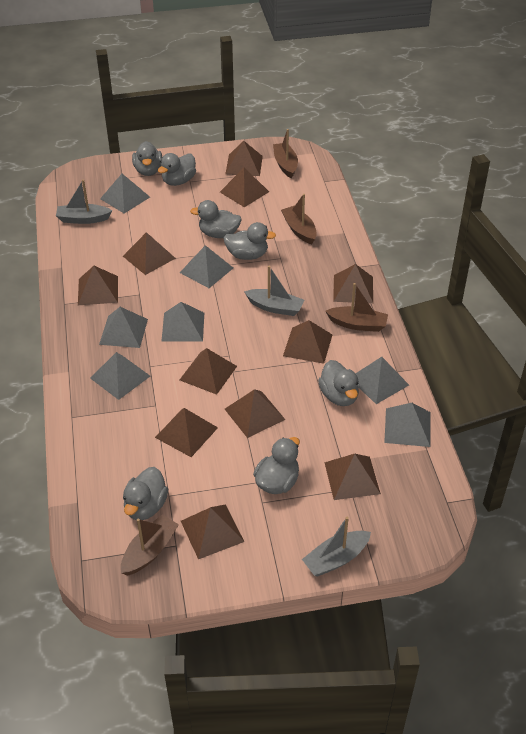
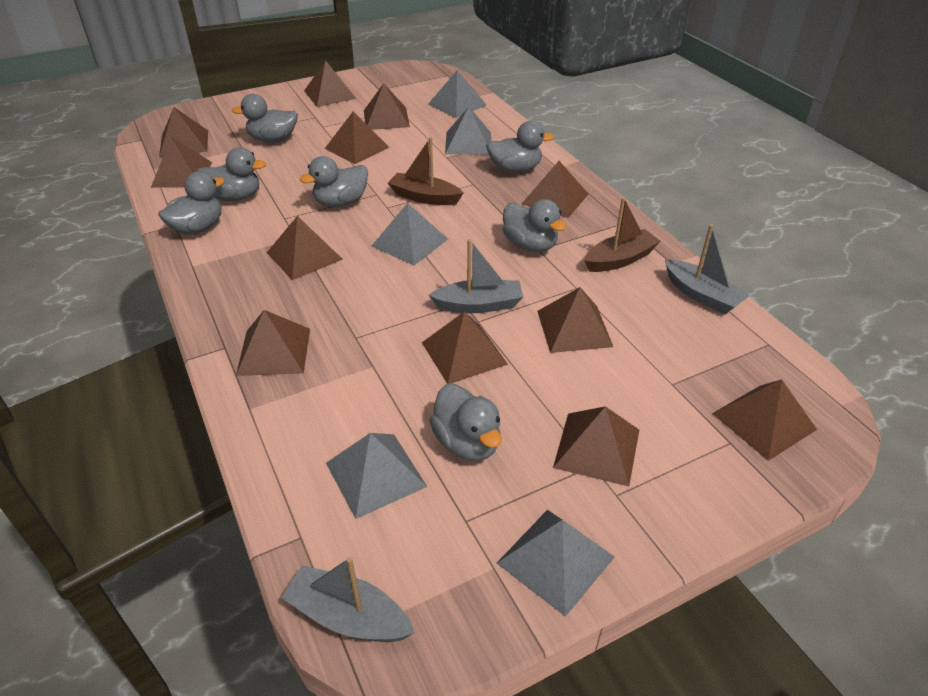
brown boat: [121,514,179,576] [273,129,298,178] [281,194,317,245] [325,283,388,332] = 4 -> [388,137,463,205] [584,197,661,272] = 2
brown pyramid: [78,266,118,305] [123,232,176,275] [155,408,218,457] [180,348,237,395] [181,504,245,559] [220,168,269,207] [225,141,263,176] [225,389,285,438] [283,320,332,364] [324,454,381,500] [333,264,373,303] = 11 -> [151,137,212,188] [159,107,208,157] [236,310,310,376] [267,216,343,280] [304,60,356,107] [324,112,389,164] [364,83,410,130] [422,312,508,384] [522,161,588,218] [537,287,613,353] [553,406,639,486] [712,379,817,461] = 12
grey pyramid: [90,352,150,400] [99,307,148,348] [100,174,150,213] [161,302,204,342] [180,245,233,288] [355,357,409,404] [384,403,431,447] = 7 -> [326,433,427,519] [372,203,448,266] [428,70,486,118] [445,107,491,154] [497,510,615,617] = 5

